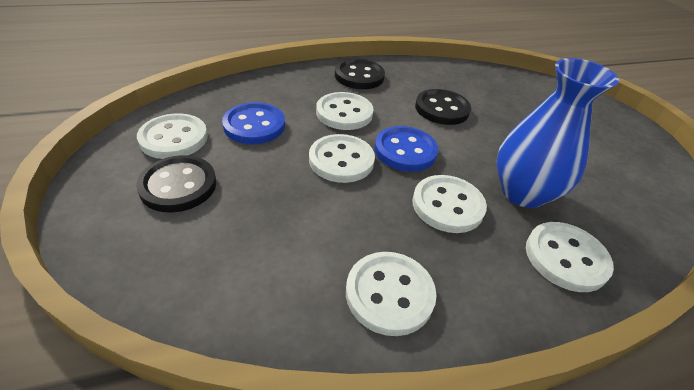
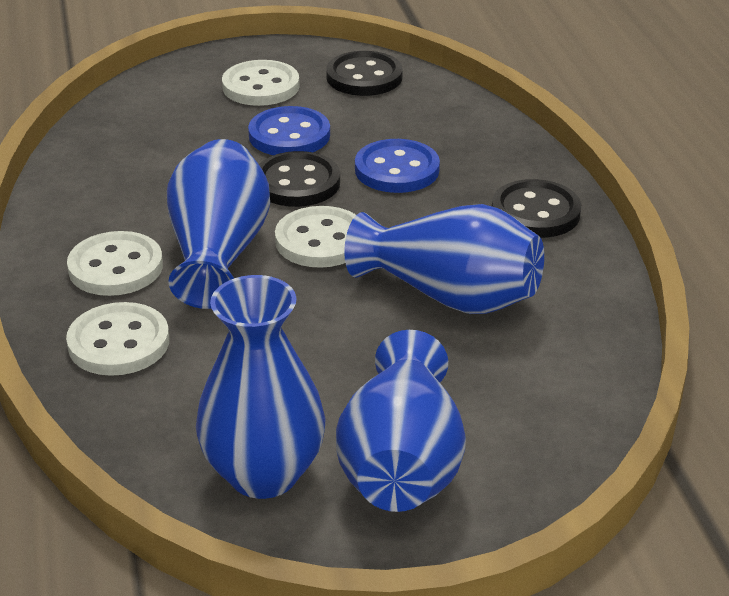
blue vase: [496,58,619,208] = 1 -> [167,139,270,309] [196,275,326,499] [336,330,466,512] [344,204,544,314] = 4
white button: [137,113,208,159] [309,134,375,183] [316,92,374,130] [346,252,436,336] [412,175,487,233] [526,222,614,292] = 6 -> [66,302,169,376] [67,231,163,296] [222,60,299,106] [275,206,356,268] = 4

